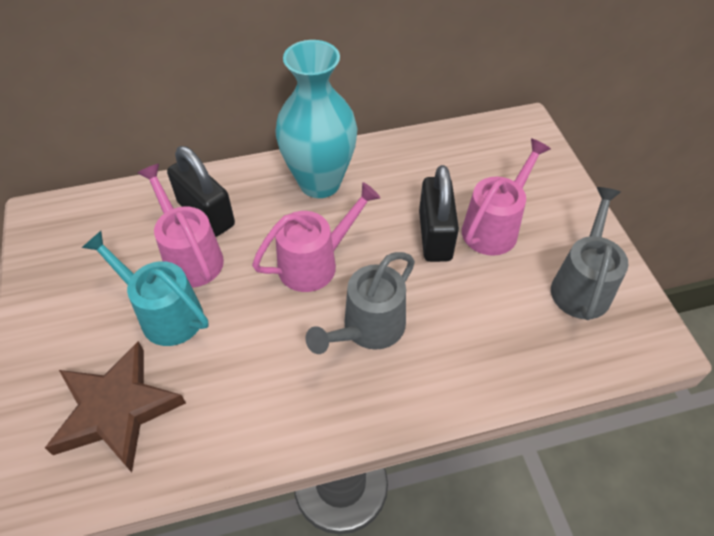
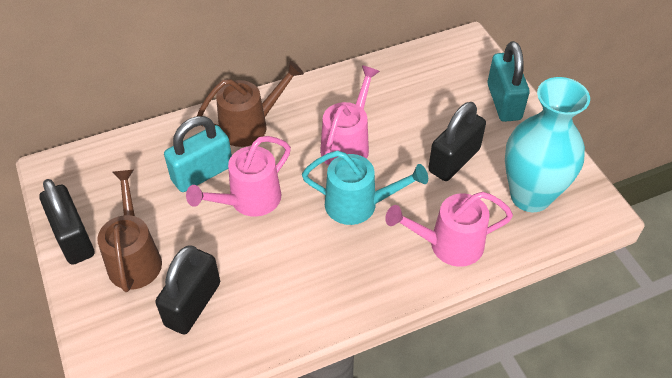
black padlock: [167,146,235,237] [419,165,459,262] = 2 -> [39,179,94,265] [155,245,220,335] [428,102,486,181] = 3
brown star: [45,341,186,472] = 1 -> none = 0
brown watering can: none = 0 -> [97,170,162,292] [197,61,304,147] = 2
grey watering can: [305,252,415,354] [551,187,628,320] = 2 -> none = 0
turquoise padlock: none = 0 -> [164,116,232,192] [487,41,530,122] = 2

